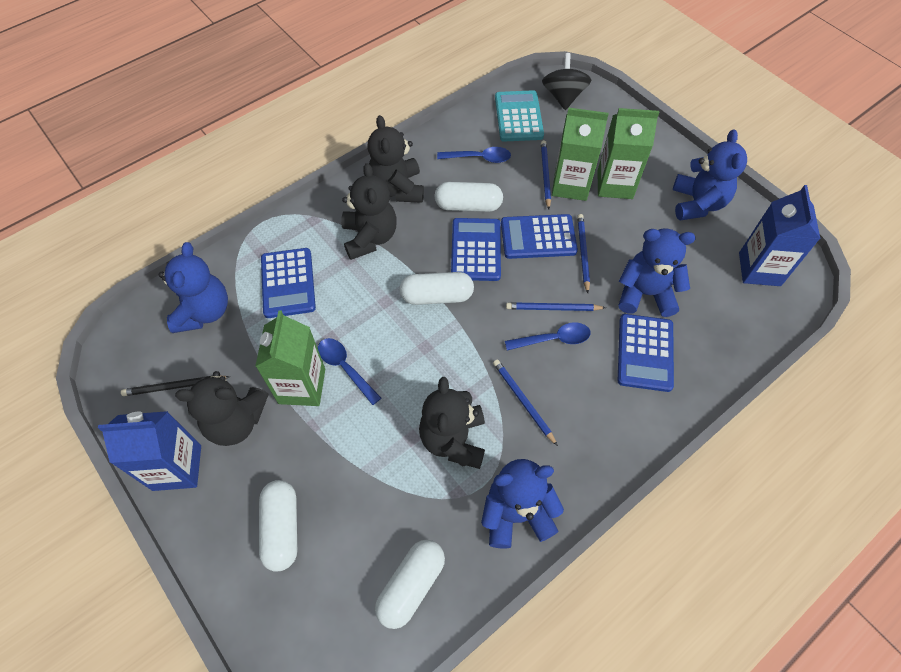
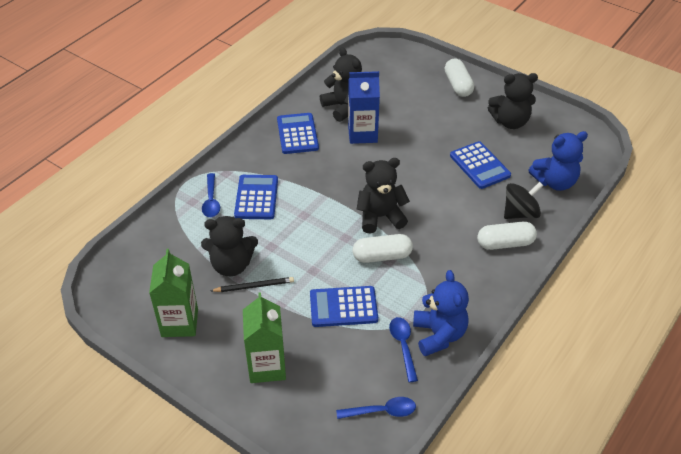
blue carton: [98,411,201,491] [739,185,820,286] = 2 -> [348,71,380,144] = 1
blue pencil: [493,359,558,446] [506,302,606,311] [541,140,551,209] [577,214,590,293] = 4 -> none = 0
blue teddy bear: [159,242,228,333] [481,459,564,549] [619,228,696,317] [673,129,747,221] = 4 -> [413,270,469,356] [528,131,588,191] = 2
green carton: [255,310,325,406] [552,108,609,201] [598,108,659,199] = 3 -> [149,249,198,337] [243,292,286,383] = 2
turquoise calculator: [495,90,544,142] = 1 -> none = 0
white capsule: [259,480,297,572] [375,540,445,629] [400,272,474,305] [435,182,503,212] = 4 -> [353,234,413,263] [445,58,474,97] [477,222,537,250] = 3

